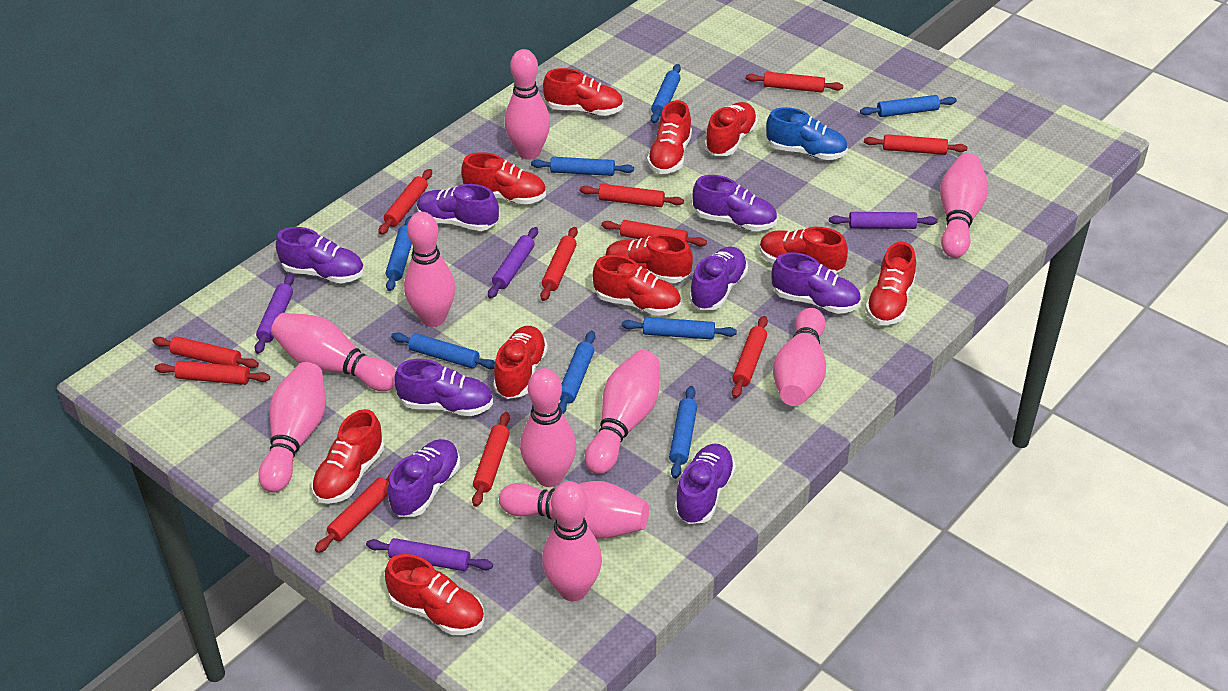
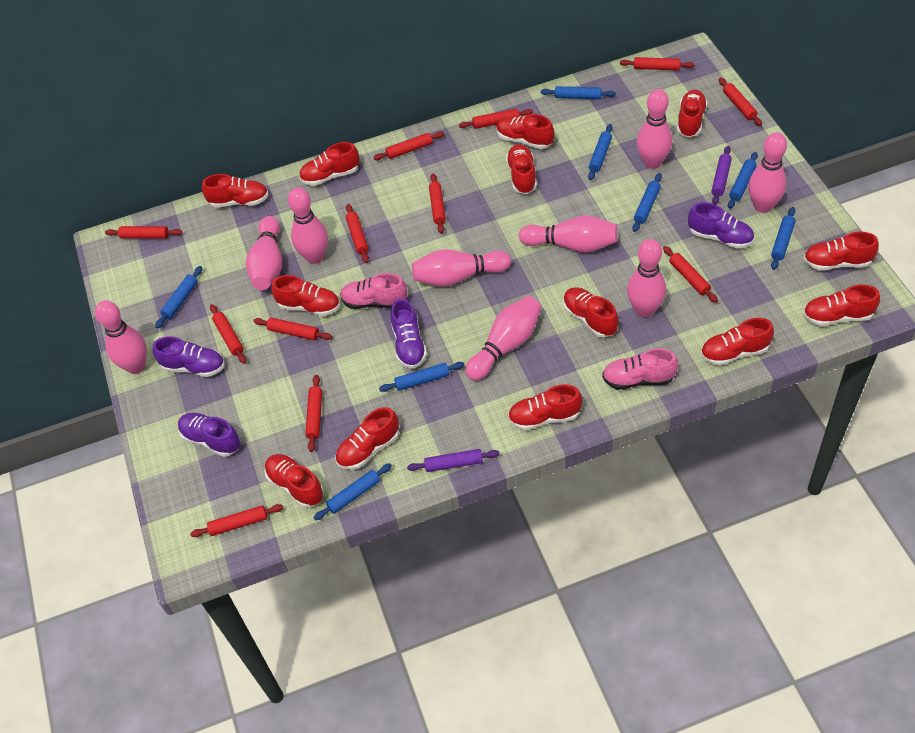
blue shoe: [766,107,848,160] = 1 -> none = 0
pink bowling pin: [259,362,326,493] [271,313,396,391] [404,212,455,327] [499,481,649,539] [505,49,550,160] [520,368,576,487] [542,481,602,601] [585,350,659,474] [773,308,826,406] [940,153,988,258] = 10 -> [95,300,147,374] [246,216,282,290] [288,187,328,264] [412,249,511,287] [465,296,541,381] [519,215,618,252] [627,239,666,317] [637,89,672,169] [748,132,787,213] = 9
pink shoe: none = 0 -> [340,273,408,309] [602,348,678,390] = 2
purple rolling pin: [255,273,294,354] [366,538,493,571] [488,227,538,299] [829,212,937,229] = 4 -> [407,449,500,472] [711,146,732,205] = 2
purple shoe: [276,227,364,283] [388,439,460,517] [394,359,493,416] [417,184,499,231] [674,444,736,524] [689,247,748,310] [692,175,777,231] [772,252,861,314] = 8 -> [152,336,224,377] [178,413,240,457] [391,299,427,369] [688,202,754,249] = 4
red rolling pin: [153,336,259,368] [155,361,270,385] [315,471,392,553] [379,169,432,235] [472,412,510,507] [540,227,578,301] [580,184,684,207] [601,220,707,246] [732,316,768,398] [746,72,843,92] [864,134,967,155] = 11 -> [105,226,182,239] [190,504,283,537] [210,304,246,364] [254,318,333,340] [305,375,322,452] [346,204,369,263] [373,131,445,160] [429,174,446,233] [459,109,533,129] [620,57,694,70] [663,246,718,303] [719,78,762,126] = 12
red shoe: [311,409,384,504] [385,554,485,635] [461,152,546,204] [493,326,548,399] [543,68,623,116] [593,255,681,316] [605,234,693,283] [647,100,692,174] [705,102,758,156] [760,227,848,274] [865,242,916,325] = 11 -> [202,174,269,208] [264,454,324,508] [271,275,340,316] [299,142,360,186] [335,407,399,470] [496,114,554,149] [506,144,537,194] [508,384,582,430] [563,287,619,338] [677,90,707,137] [701,318,774,366] [803,232,879,271] [803,284,880,326] = 13

